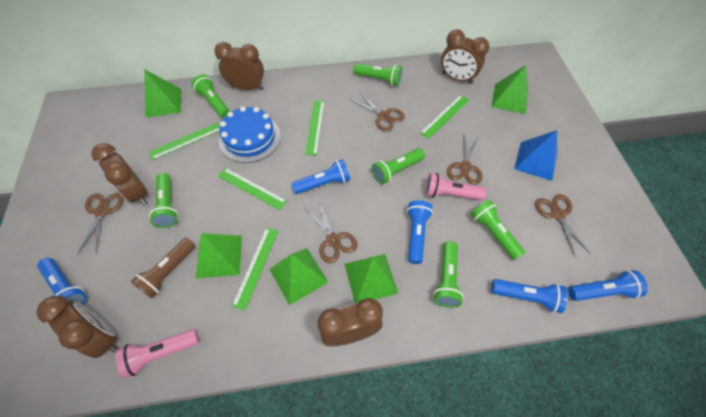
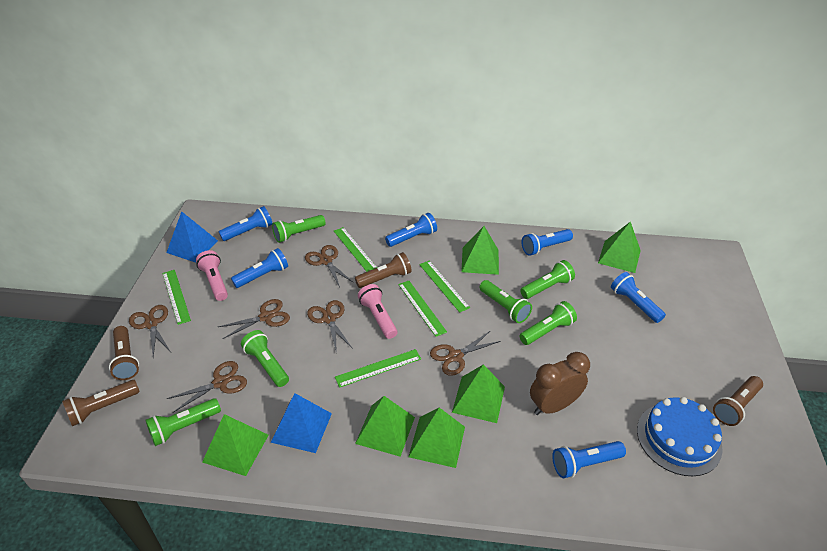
blue flashlight: [37,258,87,305] [292,159,350,194] [407,200,433,264] [491,279,568,313] [568,270,648,301] = 5 -> [219,206,272,241] [231,248,288,288] [385,213,437,247] [522,229,573,256] [552,441,626,478] [611,272,666,323] = 6
blue pyramid: [514,130,557,181] = 1 -> [166,211,218,263] [271,393,332,453] = 2
brown clock: [36,296,119,358] [91,143,148,206] [214,42,264,90] [318,298,383,346] [441,29,489,84] = 5 -> [530,352,590,415] = 1
brown flashlight: [130,238,195,298] = 1 -> [62,380,139,426] [109,326,139,380] [355,252,412,288] [713,376,763,426] = 4
brown scissors: [78,193,124,253] [306,200,358,263] [351,92,405,132] [447,136,482,185] [535,194,590,256] = 5 -> [129,305,171,358] [167,361,247,413] [218,299,290,339] [305,245,354,287] [307,300,353,354] [430,331,501,376] = 6
green pyramid: [144,69,181,118] [196,233,242,279] [269,248,328,305] [344,254,398,304] [492,65,528,114] = 5 -> [202,414,269,476] [355,396,415,457] [408,407,465,468] [452,364,505,423] [461,226,499,275] [598,222,641,273] = 6

